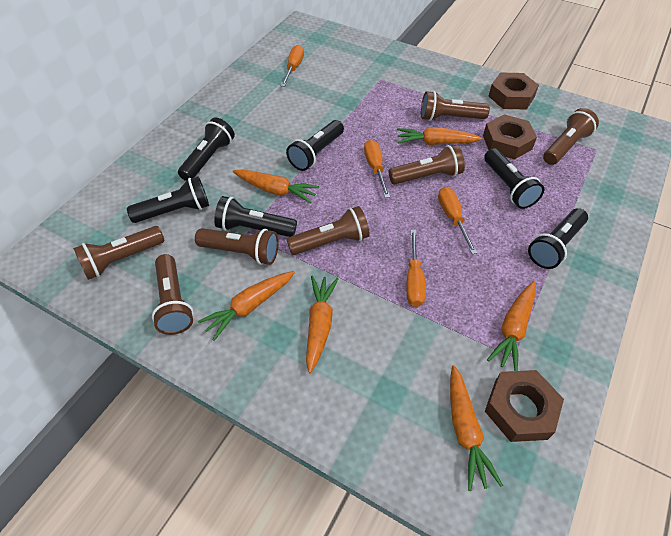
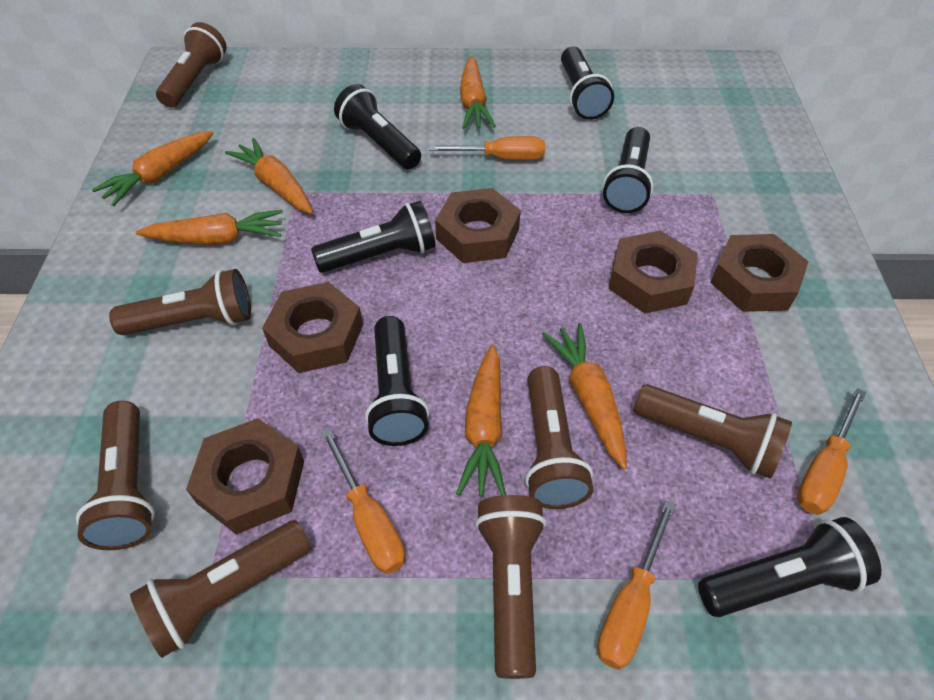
brown nut: [483,114,537,160] [485,370,564,442] [489,72,539,110] = 3 -> [186,418,304,535] [262,282,363,373] [435,188,521,263] [609,231,698,314] [710,234,809,312] = 5

